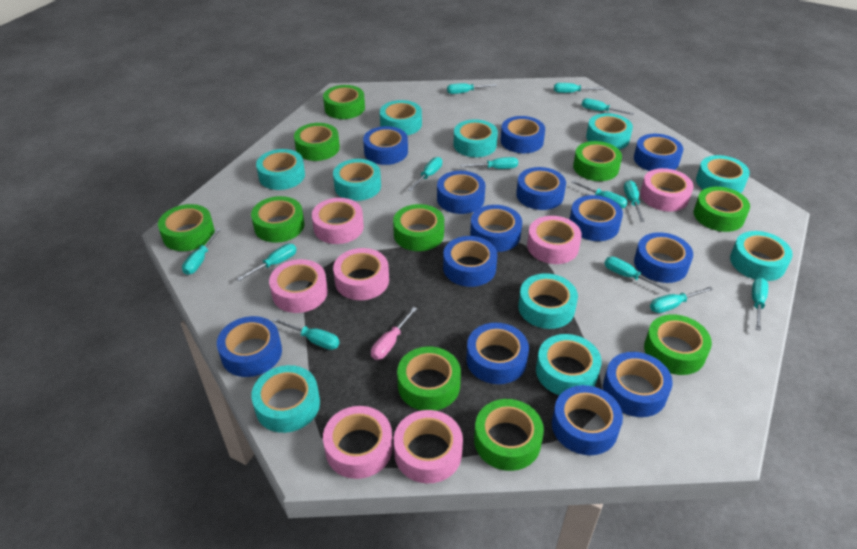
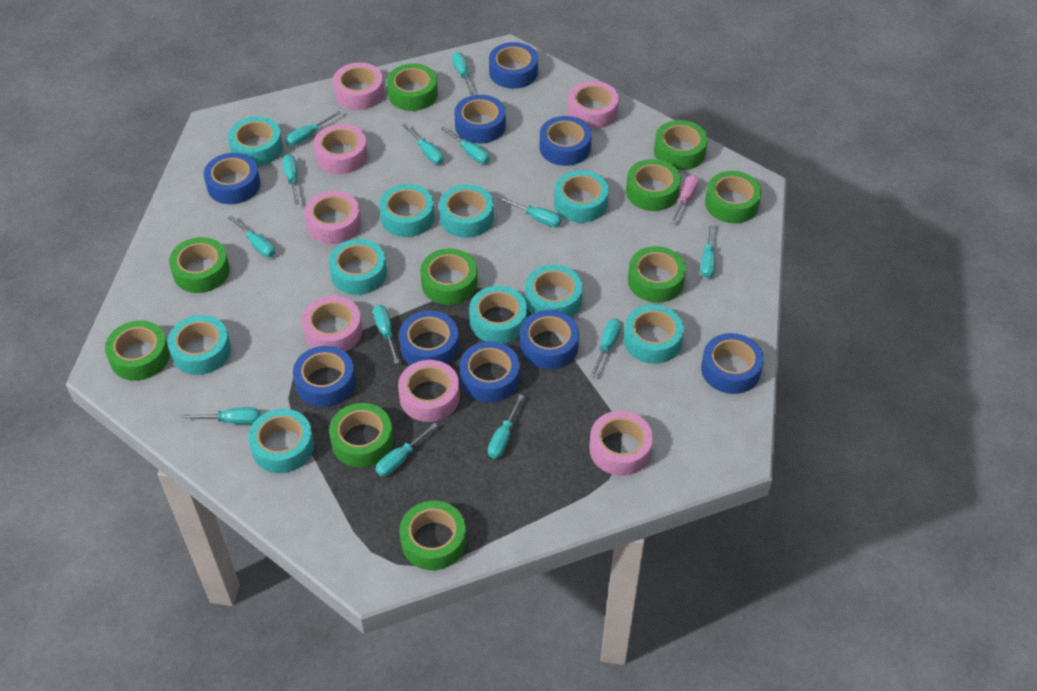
blue tape: [217,316,282,377] [363,126,408,165] [437,171,485,214] [443,236,497,287] [466,323,529,384] [470,205,522,252] [500,116,545,153] [516,167,566,210] [552,385,623,455] [569,195,623,241] [603,352,673,417] [634,134,683,171] [634,232,693,283] = 13 -> [204,153,260,204] [293,346,356,407] [399,310,459,365] [454,95,506,143] [459,341,520,402] [489,42,538,89] [520,310,579,369] [539,116,592,166] [701,333,764,394] = 9

